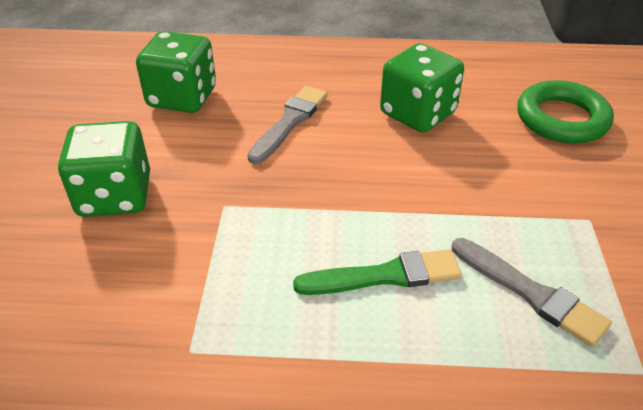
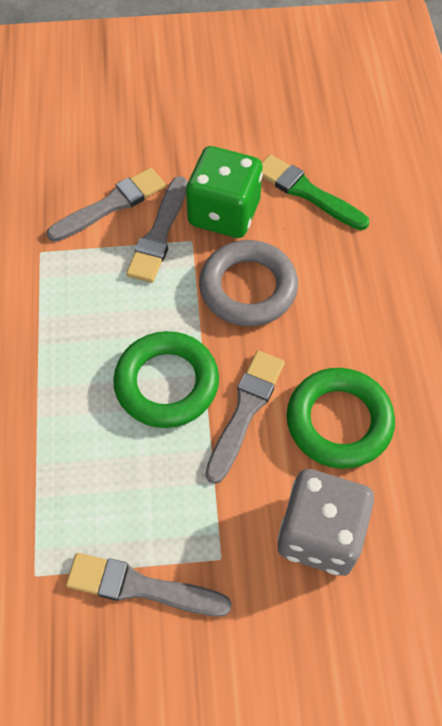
green dice: [58,121,150,217] [136,31,216,113] [380,43,464,133] = 3 -> [186,146,263,238] = 1
green ring: [517,80,614,143] = 1 -> [113,331,219,428] [287,368,395,469] = 2
grey brush: [247,86,328,164] [452,238,612,347] = 2 -> [47,168,166,242] [66,553,232,616] [126,176,187,283] [205,351,285,484] = 4
grey dice: none = 0 -> [277,469,374,576] = 1
grey ring: none = 0 -> [199,240,298,326] = 1

